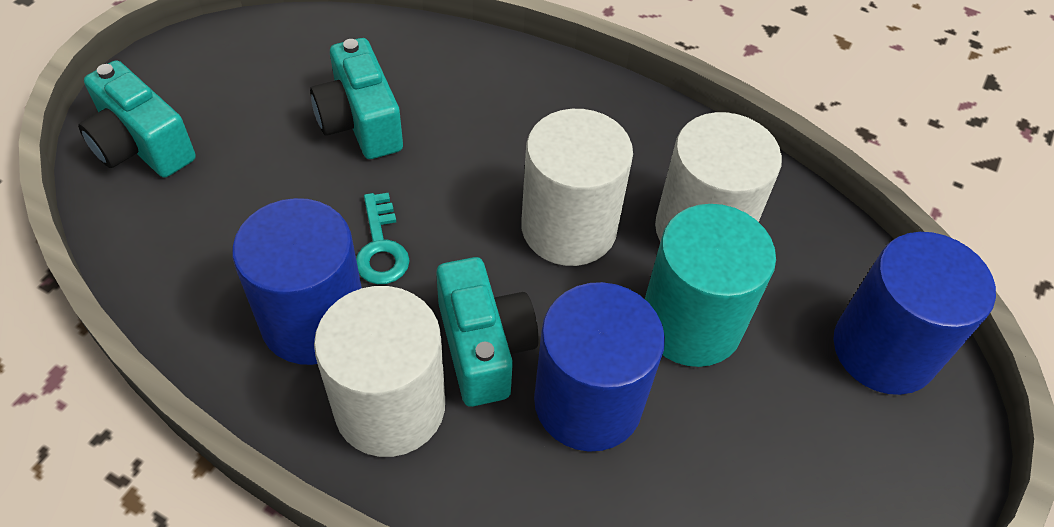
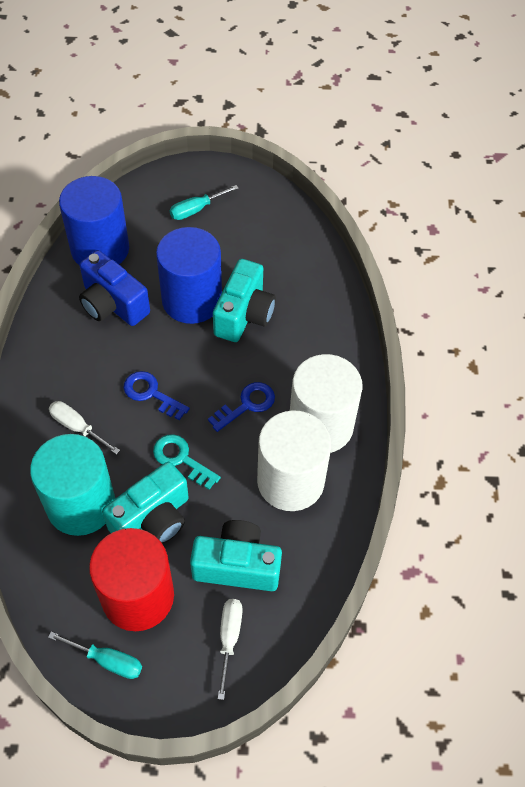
blue camera: none = 0 -> [79,250,150,326] = 1
blue cylinder: [232,198,362,365] [534,282,665,452] [833,232,996,395] = 3 -> [59,176,129,265] [156,227,222,324] = 2
blue key: none = 0 -> [123,371,190,420] [208,382,275,432] = 2
red cylinder: none = 0 -> [89,528,174,631] = 1
turquoise screwdriver: none = 0 -> [48,632,142,679] [170,185,239,220] = 2
white cylinder: [314,286,445,457] [521,109,633,266] [655,112,782,242] = 3 -> [257,410,331,511] [290,354,363,453] = 2
white screwdriver: none = 0 -> [49,401,120,455] [218,599,242,700] = 2

